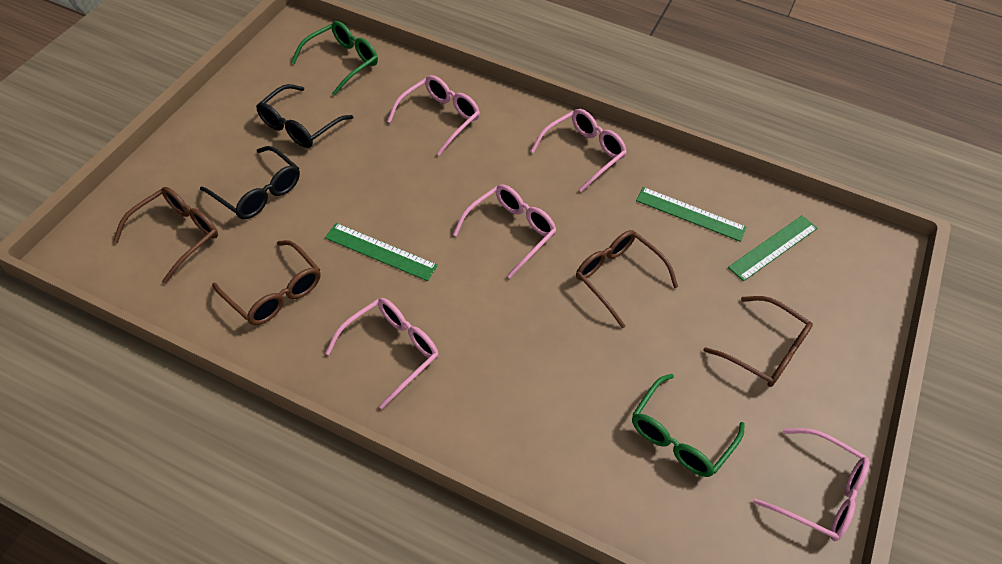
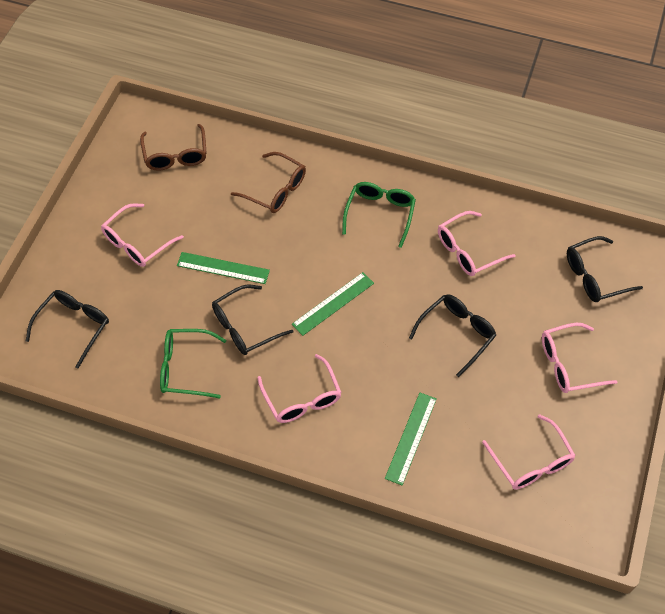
black glasses: [200,146,300,219] [256,84,354,148] = 2 -> [26,290,109,369] [212,285,293,355] [409,294,497,377] [567,236,643,302] = 4
brown glasses: [113,187,218,284] [212,240,320,325] [576,230,678,328] [704,296,813,387] = 4 -> [140,124,207,171] [231,152,306,213] = 2

